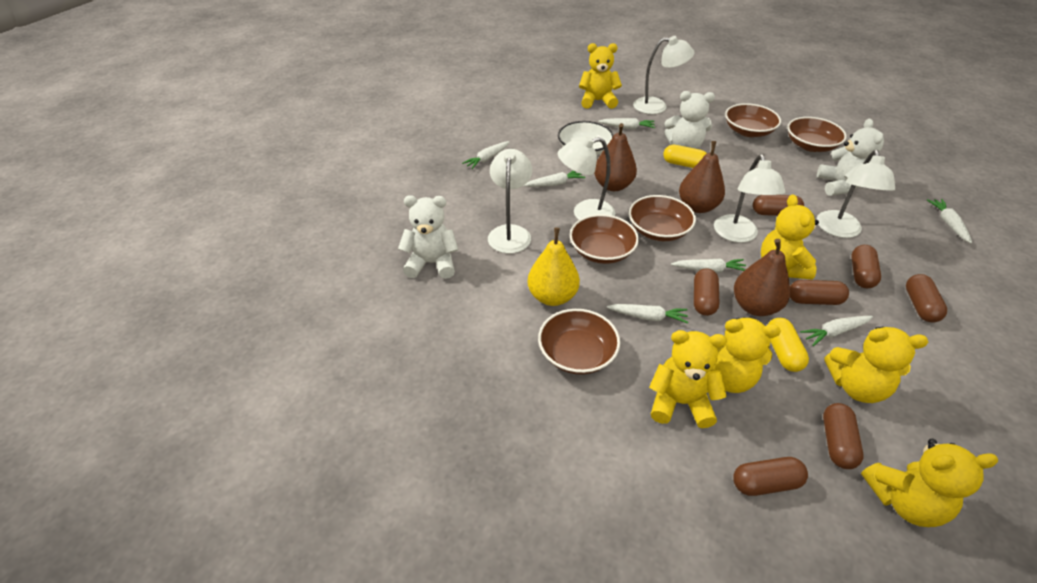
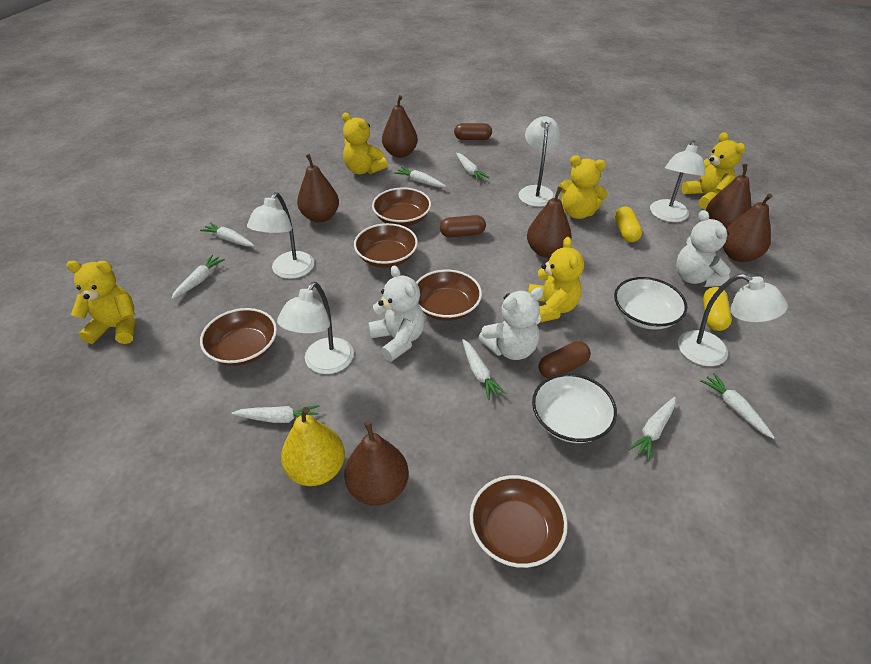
brown capsule: [694,268,719,316] [733,457,808,496] [753,195,804,216] [790,280,849,305] [823,403,864,469] [851,245,881,288] [906,274,947,322] = 7 -> [440,215,486,237] [454,123,492,140] [539,341,591,378] = 3
brown pear: [594,123,637,191] [679,141,725,213] [734,239,790,316] = 3 -> [297,154,339,223] [344,421,409,505] [382,95,418,158] [527,187,572,258] [706,164,751,228] [723,194,772,262] = 6
white bowl: [558,121,614,155] = 1 -> [532,374,617,443] [614,277,687,330] = 2
white carrot: [462,141,510,169] [524,171,585,187] [598,118,655,129] [607,304,688,324] [671,258,746,273] [800,316,873,346] [927,199,972,243] = 7 -> [171,255,225,299] [200,222,255,247] [232,405,320,423] [394,167,446,187] [456,153,489,182] [462,339,506,400] [628,397,676,461] [700,373,775,439] = 8
yellow teddy bear: [579,43,622,109] [649,330,727,428] [711,317,781,393] [761,195,819,280] [824,327,929,403] [861,439,998,527] = 6 -> [66,261,135,344] [342,113,388,174] [528,237,584,323] [559,155,608,219] [682,132,745,209] = 5

